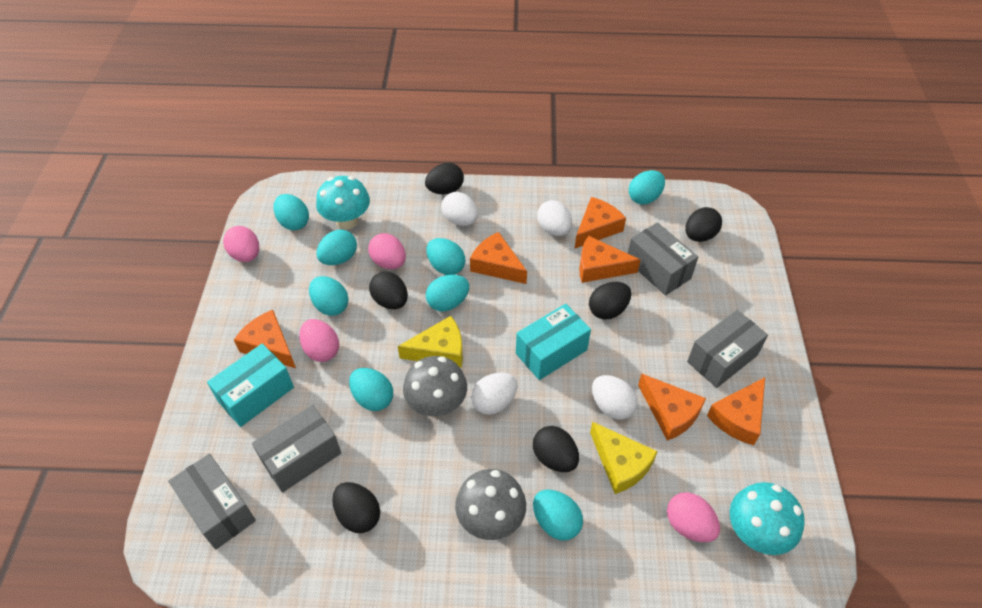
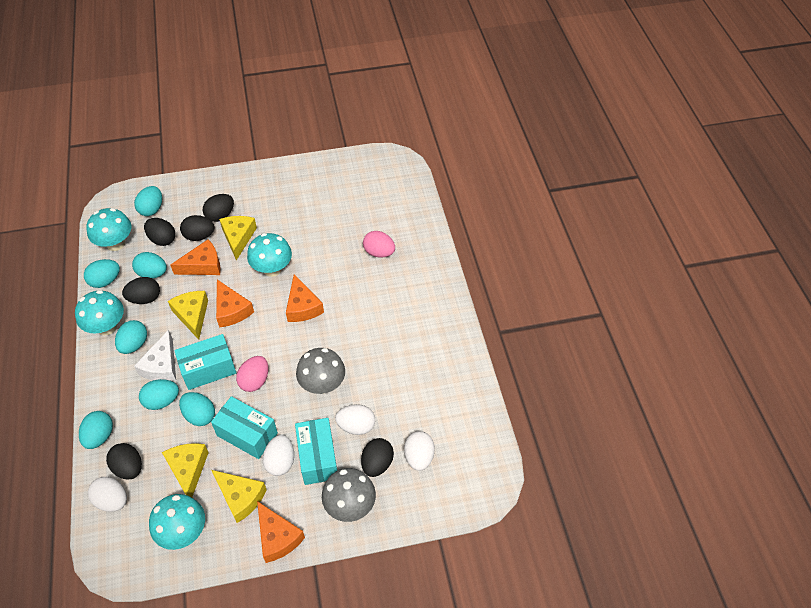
grey box: [168,453,256,549] [252,405,341,492] [628,222,698,295] [687,310,768,388] = 4 -> none = 0
orange cheese: [234,310,296,368] [470,232,527,284] [575,197,626,248] [579,236,641,283] [638,373,706,441] [707,377,765,445] = 6 -> [171,240,221,275] [216,279,254,328] [257,501,305,563] [286,274,324,322] = 4
pink egg: [223,226,259,262] [299,319,339,362] [368,233,406,269] [667,492,720,542] = 4 -> [236,356,268,392] [363,231,395,258] = 2
turquoise box: [207,343,294,427] [516,304,591,380] = 2 -> [174,334,236,390] [211,396,278,459] [295,418,337,485] = 3
turquoise egg: [273,194,309,230] [309,276,349,316] [316,230,357,265] [349,368,393,411] [426,238,465,275] [426,275,469,311] [533,490,583,540] [629,170,665,205] = 8 -> [79,411,113,449] [84,259,120,288] [115,320,147,354] [132,252,167,279] [134,186,162,216] [139,379,179,410] [179,392,215,426] = 7
turquoise mushroom: [316,176,370,229] [730,482,805,555] = 2 -> [75,290,124,335] [86,208,132,251] [149,494,205,550] [247,233,292,277] = 4
white cheese: none = 0 -> [134,330,176,381] = 1
yellow cheese: [398,316,463,368] [590,421,658,494] = 2 -> [162,443,209,497] [168,291,208,340] [211,470,267,523] [219,216,257,261] = 4

